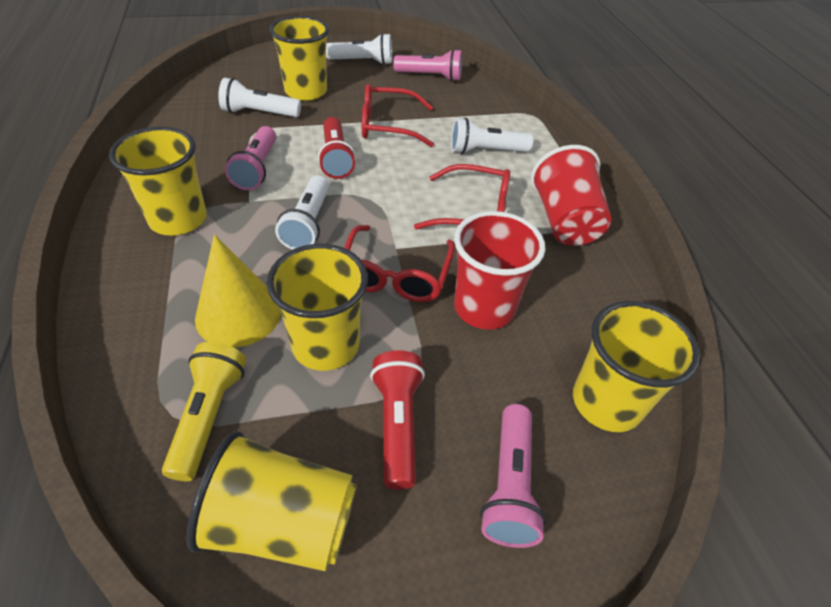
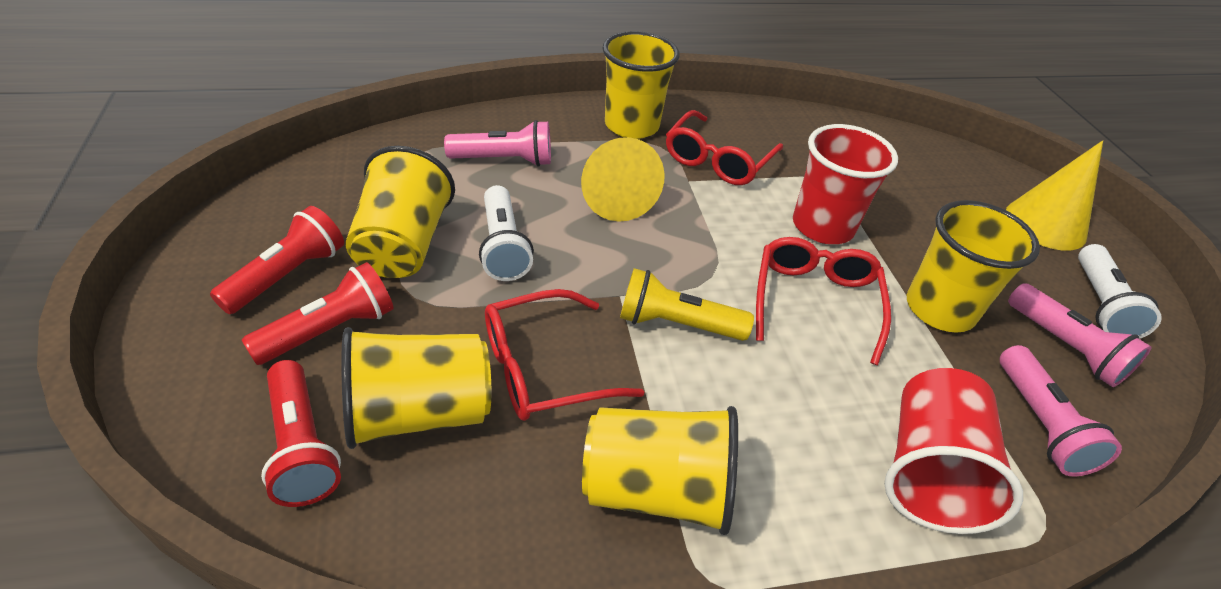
red flashlight: [318,117,356,179] [370,350,425,490] = 2 -> [210,206,344,314] [242,262,394,365] [261,360,341,507] = 3
white flashlight: [218,78,301,117] [275,175,329,250] [326,33,392,65] [451,118,533,154] = 4 -> [479,185,534,281] [1078,244,1162,339] = 2
yellow cone: [195,234,281,348] = 1 -> [581,137,665,222] [1006,140,1103,251] = 2

